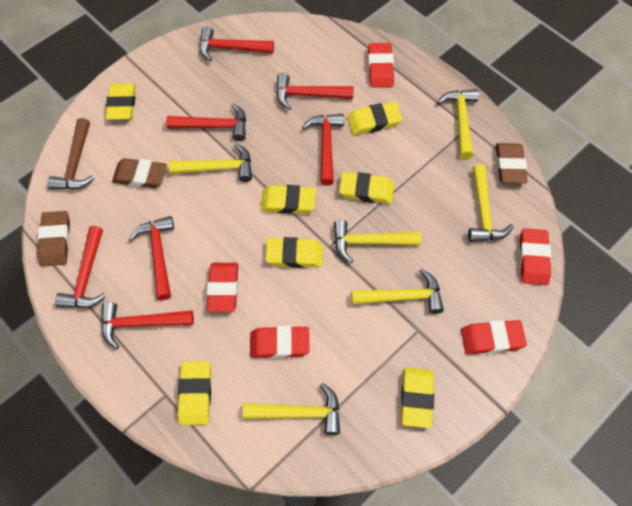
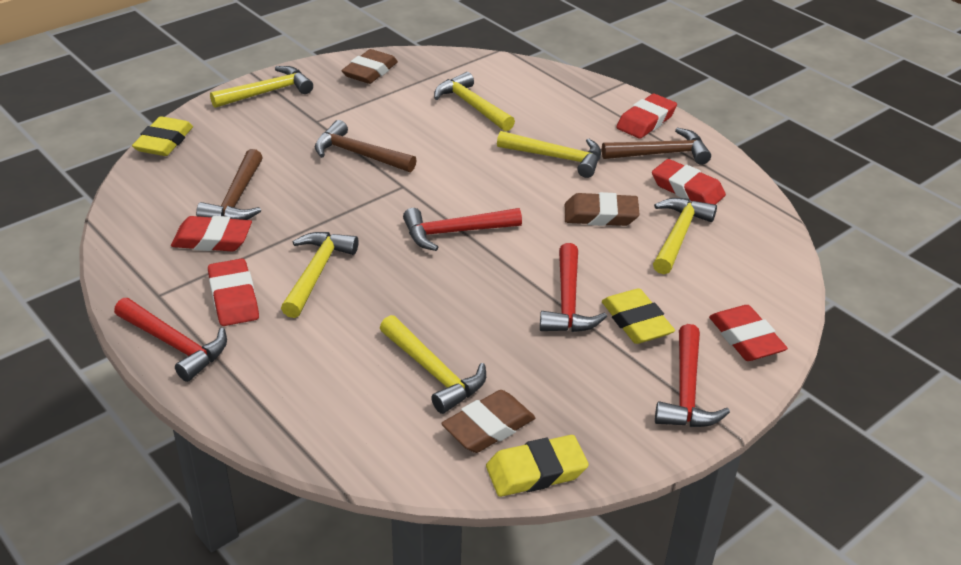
brown hammer: [47,118,95,190] = 1 -> [196,149,263,220] [315,120,416,172] [602,128,711,165] = 3
red hammer: [55,226,106,308] [101,302,194,349] [129,216,174,300] [166,103,246,141] [200,26,274,62] [277,73,354,110] [302,114,344,186] = 7 -> [114,298,227,382] [403,208,522,251] [540,243,607,332] [655,324,730,427] = 4
yellow eraser: [106,84,136,120] [178,361,211,425] [261,185,316,214] [265,237,323,268] [339,172,394,204] [347,102,402,135] [401,367,434,428] = 7 -> [132,116,193,156] [486,435,589,497] [602,288,675,344] = 3

